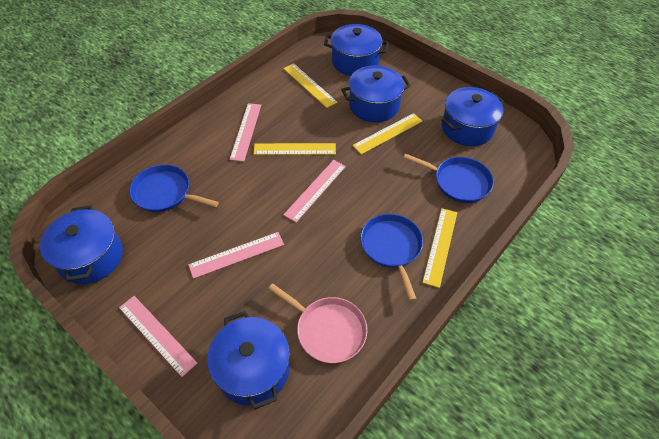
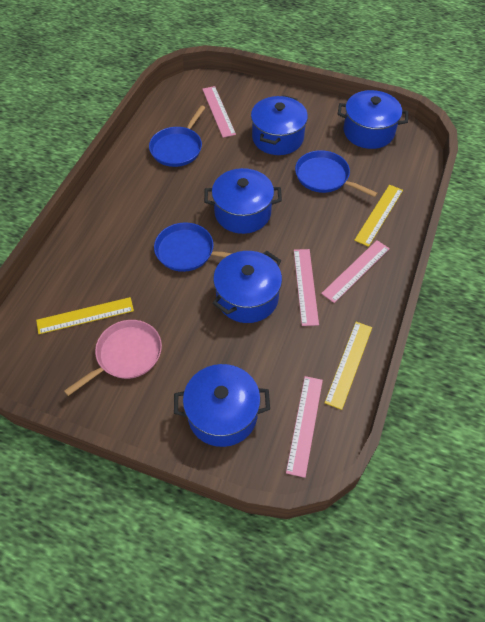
yellow ruler: [254,143,336,155] [283,63,338,108] [352,113,423,154] [422,208,457,288] = 4 -> [36,297,134,334] [324,322,372,410] [354,185,403,247] = 3

